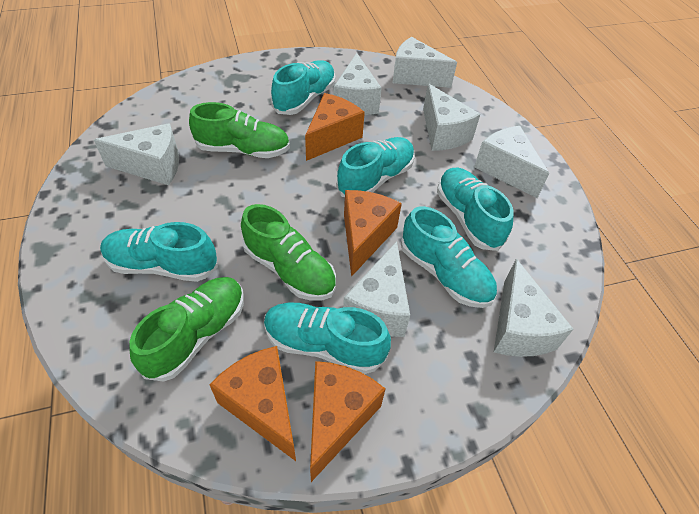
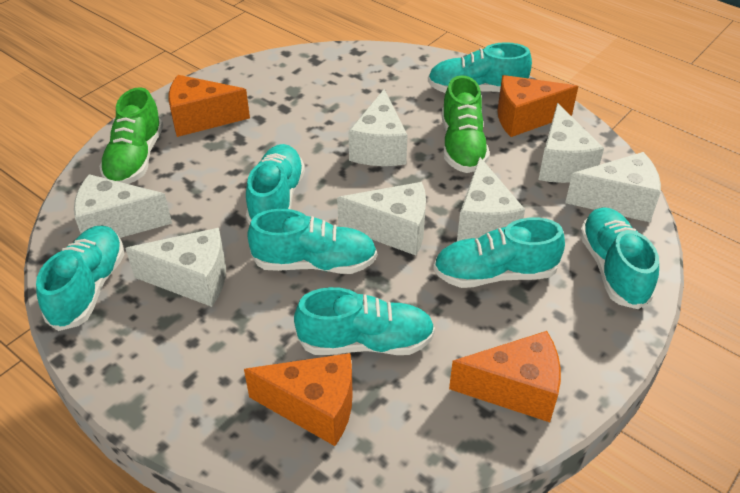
green shoe: [129,277,244,382] [189,102,290,158] [241,204,336,300] = 3 -> [99,87,163,184] [442,75,490,173] = 2
turquoise shoe: [100,222,218,282] [264,303,391,374] [271,60,335,115] [336,137,415,197] [401,206,497,308] [437,168,514,251] = 6 -> [36,226,125,331] [246,144,305,225] [247,209,377,274] [294,287,435,355] [428,42,532,93] [433,217,565,288] [580,207,659,309] = 7

